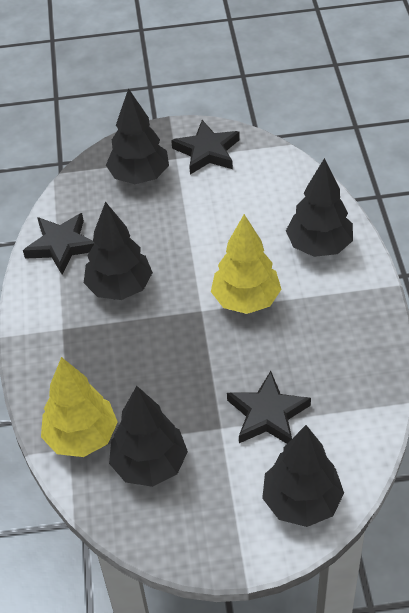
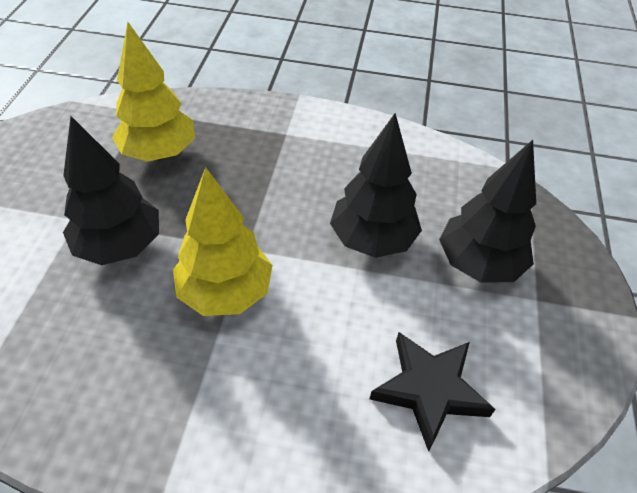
black star: [23,213,94,274] [171,120,240,175] [227,371,311,444] = 3 -> [370,332,496,452] = 1
black tree: [84,202,153,300] [106,88,169,184] [109,386,188,487] [262,425,344,527] [286,158,353,257] = 5 -> [63,116,159,265] [330,113,422,258] [439,140,536,283] = 3

